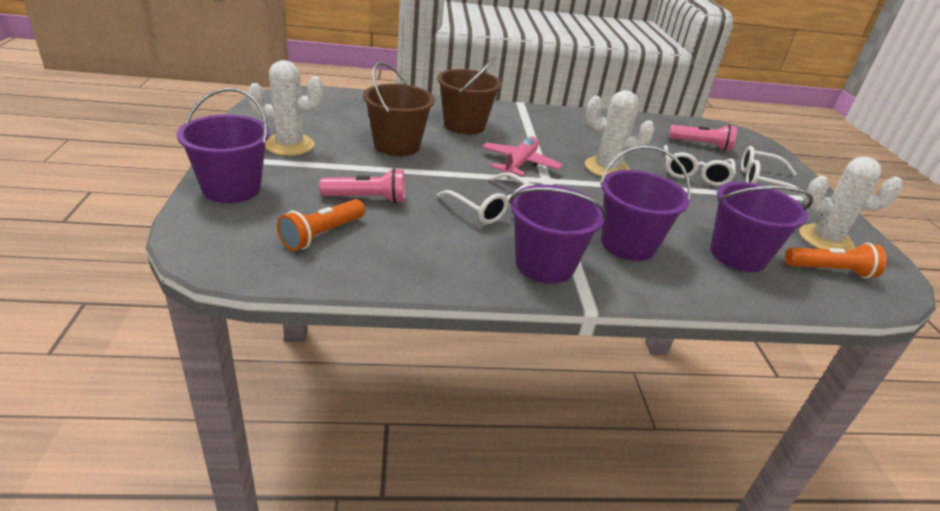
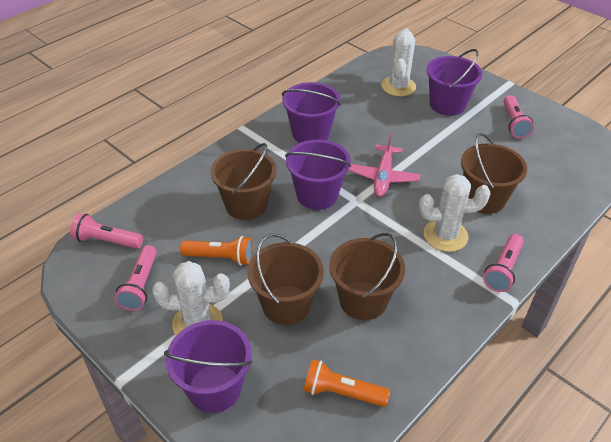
brown bucket: [363,62,435,156] [437,56,502,134] = 2 -> [210,143,276,220] [247,234,324,325] [329,233,405,320] [461,133,527,214] = 4
pink flashlight: [319,168,405,203] [669,124,737,151] = 2 -> [70,213,143,249] [115,245,157,311] [483,234,524,292] [504,95,534,139] = 4
white glasses: [437,172,534,224] [664,145,736,186] [741,146,805,200] = 3 -> none = 0

